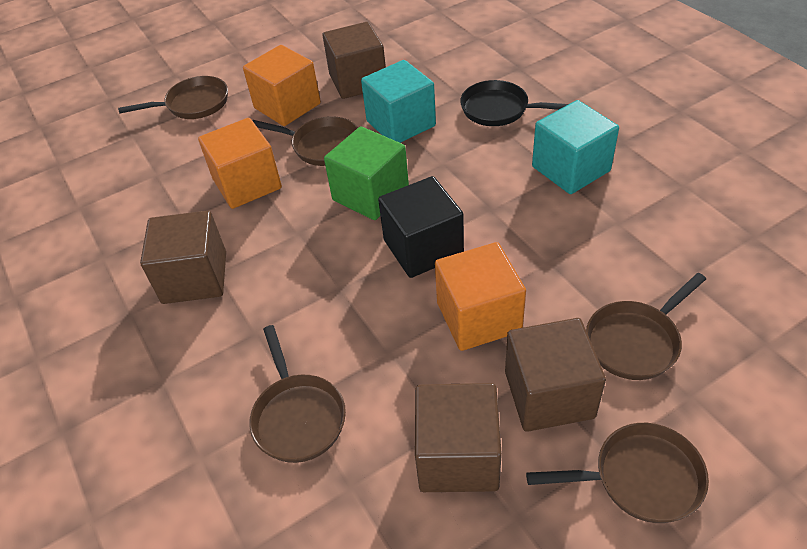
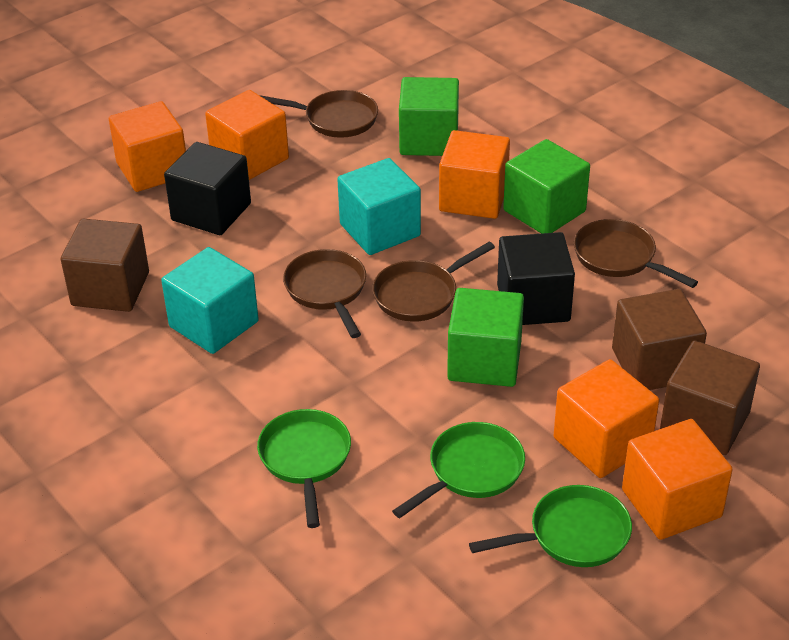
black cube: [378,176,464,278] = 1 -> [164,142,251,235] [497,232,575,325] = 2
black pan: [460,80,568,126] = 1 -> none = 0
brown cube: [140,210,226,304] [323,22,386,99] [415,383,502,492] [505,318,606,432] = 4 -> [61,219,149,312] [612,289,707,390] [660,340,760,455] = 3
brown pan: [118,76,228,119] [249,325,346,463] [252,116,358,166] [526,423,709,523] [586,273,706,380] = 5 -> [259,90,378,138] [283,249,366,338] [372,242,495,322] [574,219,698,288] = 4
green cube: [324,126,409,220] = 1 -> [399,77,459,156] [447,288,524,387] [503,139,590,234] = 3
green pan: none = 0 -> [257,409,351,528] [392,422,525,518] [469,485,632,567] = 3
orange cube: [198,118,282,209] [243,45,321,126] [435,242,526,351] = 3 -> [109,101,186,192] [205,90,289,180] [439,130,510,219] [554,359,659,478] [622,419,733,540] = 5

